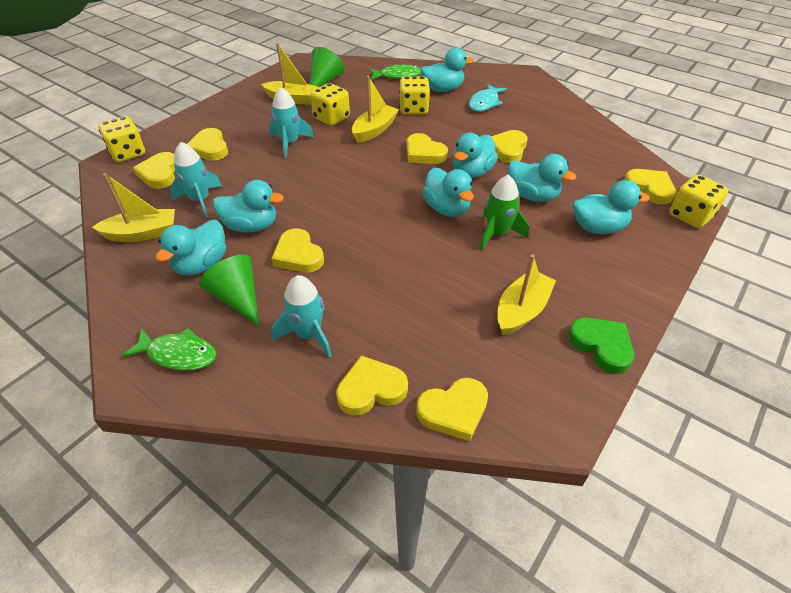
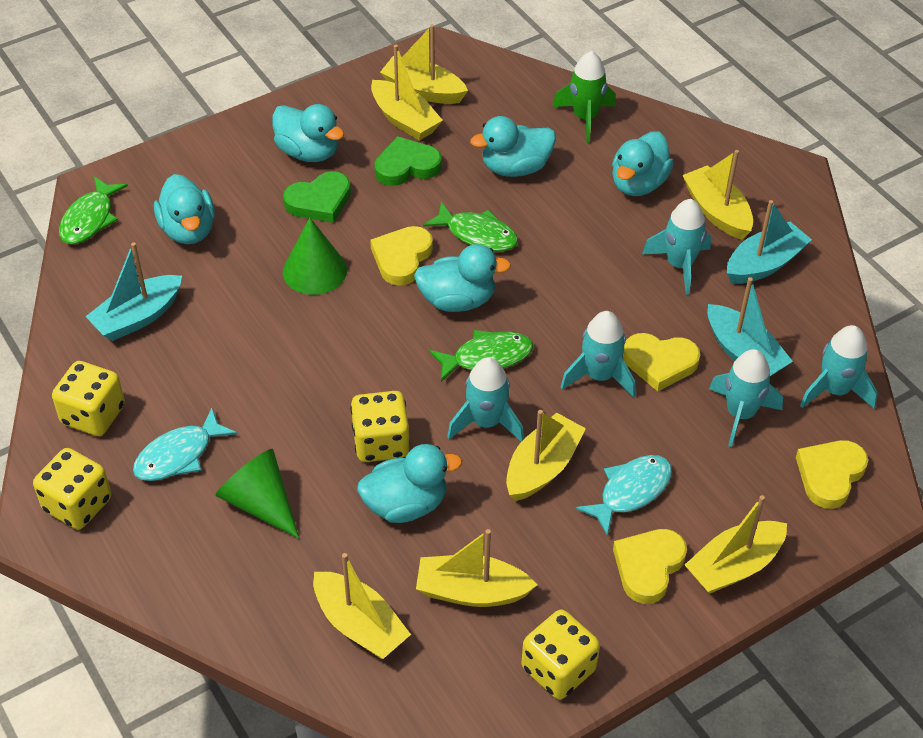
green fish: [122,328,217,371] [369,64,421,80] = 2 -> [59,176,128,244] [423,201,518,251] [429,330,533,382] = 3
green heart: [568,318,634,374] = 1 -> [283,171,351,223] [374,136,442,186] = 2
turquoise boat: none = 0 -> [85,242,182,341] [707,277,793,376] [727,200,812,284] = 3
turquoise duck: [155,220,226,276] [213,180,284,232] [421,48,474,92] [422,168,474,217] [453,133,498,178] [508,154,576,202] [573,180,650,234] = 7 -> [154,174,215,244] [272,104,344,162] [357,444,462,523] [414,244,511,312] [470,116,556,177] [612,131,674,196] = 6
turquoise fish: [468,84,507,112] = 1 -> [133,408,237,481] [576,455,672,536] = 2
turquoise rocket: [169,142,222,217] [269,87,314,158] [271,275,331,358] = 3 -> [447,357,524,442] [561,311,636,398] [642,199,711,295] [709,349,783,447] [800,325,877,409] = 5
yellow boat: [92,173,175,242] [262,43,319,105] [352,76,399,143] [497,254,556,336] = 4 -> [313,553,411,659] [371,45,443,141] [380,24,468,104] [416,529,537,607] [506,410,586,501] [682,150,753,240] [685,495,787,594] = 7
yellow heart: [133,152,175,189] [187,128,228,161] [271,228,324,273] [336,356,408,416] [406,133,448,164] [416,378,488,441] [491,130,528,163] [624,169,676,205] = 8 -> [370,226,433,286] [613,529,687,604] [623,333,700,392] [796,440,868,509] = 4

